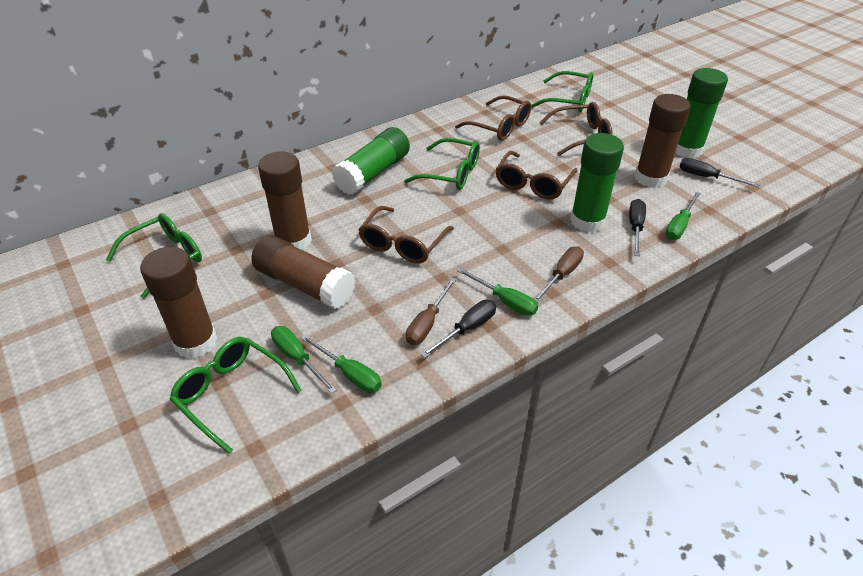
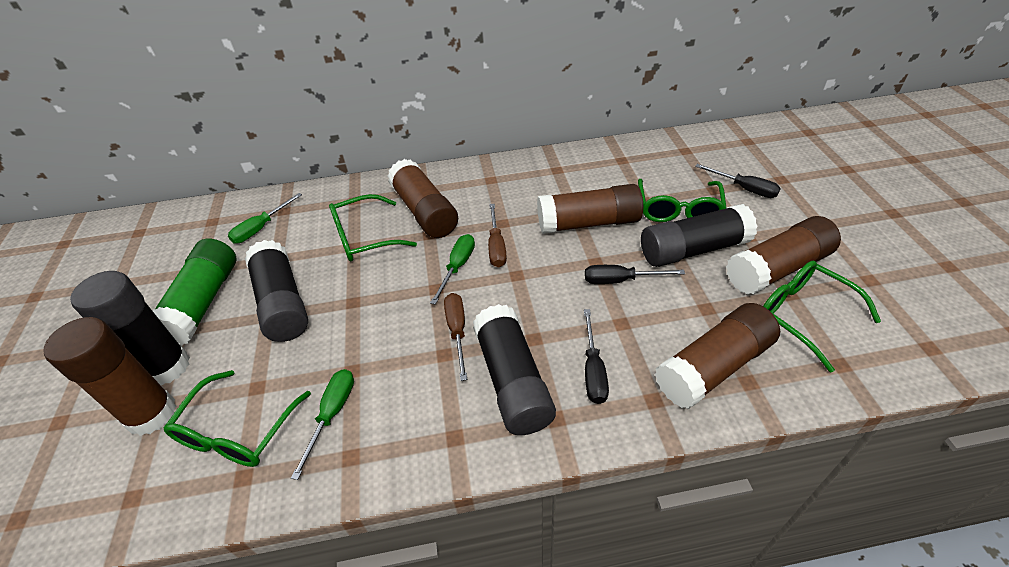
black glue stick: none = 0 -> [70,271,190,386] [245,240,308,342] [473,304,556,435] [641,204,757,267] = 4
brown glasses: [358,206,454,263] [455,95,531,141] [495,151,578,200] [539,102,613,156] = 4 -> none = 0
brown glue stick: [140,247,217,358] [251,235,356,309] [258,151,312,250] [635,94,691,188] = 4 -> [43,317,176,436] [388,159,458,238] [537,184,643,234] [655,303,780,409] [726,216,841,295] = 5
green glue stick: [332,127,410,195] [570,133,624,232] [675,68,728,158] = 3 -> [153,239,236,346] = 1
green screwdriver: [271,326,336,394] [301,335,382,393] [457,268,538,316] [665,192,701,240] = 4 -> [228,193,302,243] [291,369,354,480] [430,234,475,305] = 3

